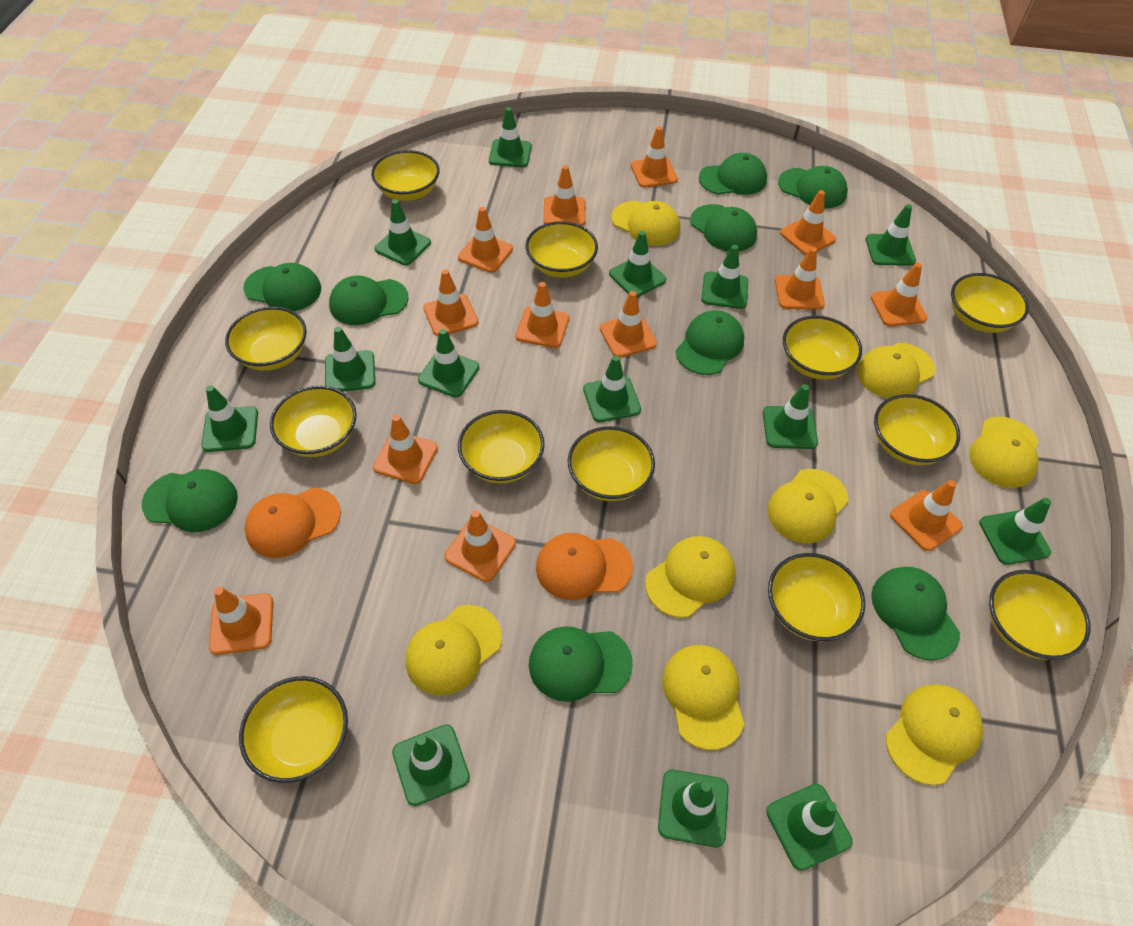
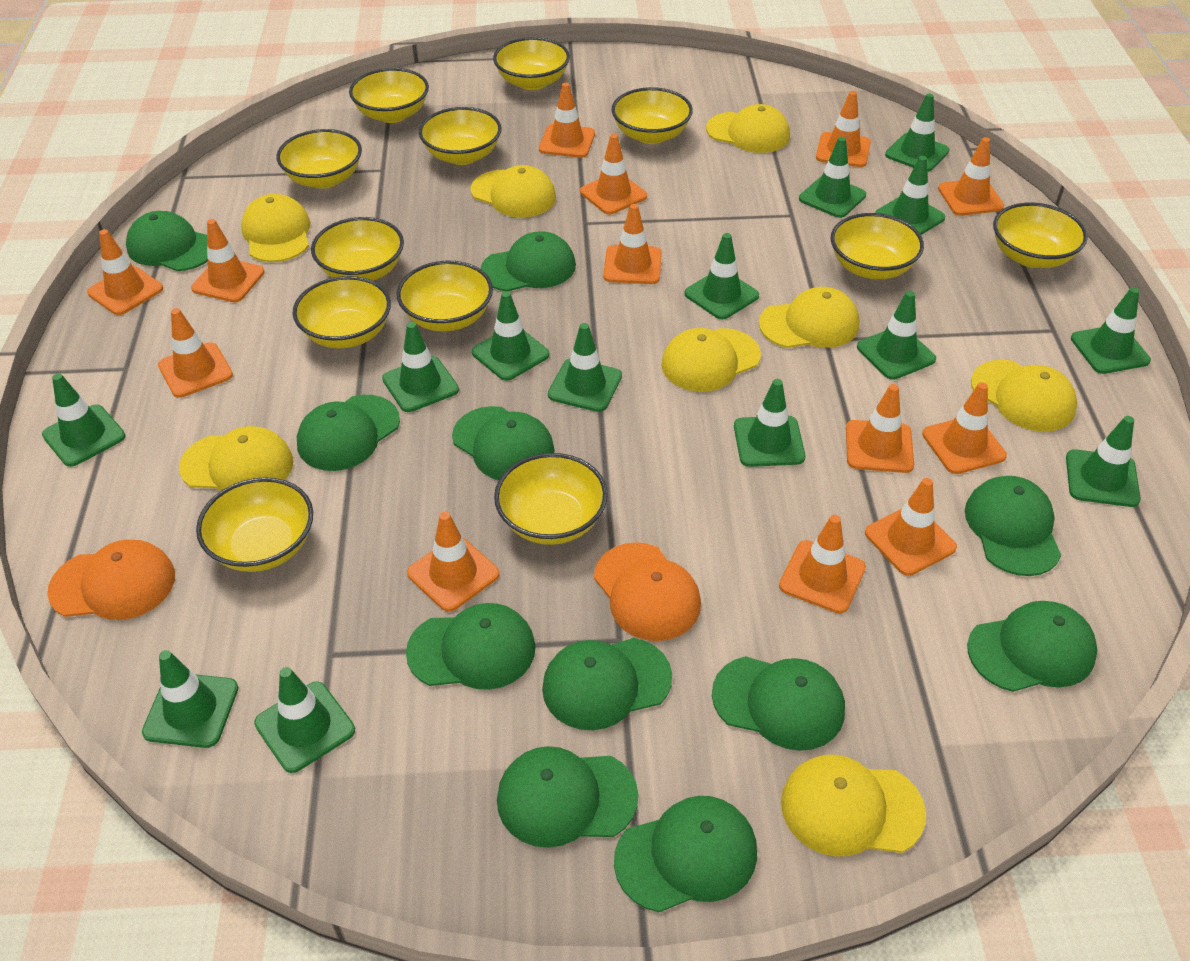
green cap: [142,469,238,532] [243,263,321,311] [329,275,409,325] [529,626,633,702] [676,310,744,375] [690,204,757,252] [699,153,767,195] [778,166,848,208] [871,567,960,661] = 9 -> [126,211,208,271] [297,395,400,471] [406,603,536,690] [452,406,555,480] [481,231,576,291] [497,746,638,848] [542,638,672,730] [614,796,757,912] [712,656,845,751] [965,476,1061,576] [967,601,1097,692] = 11

